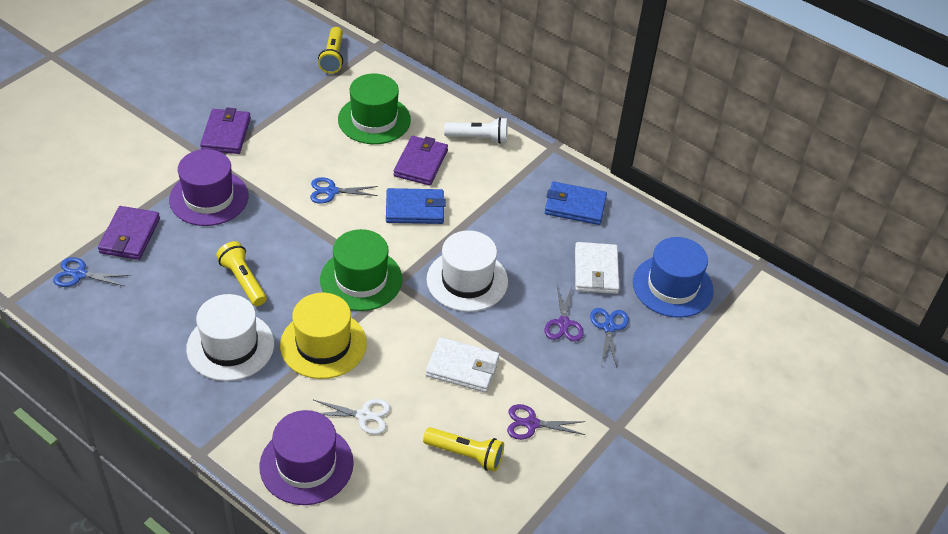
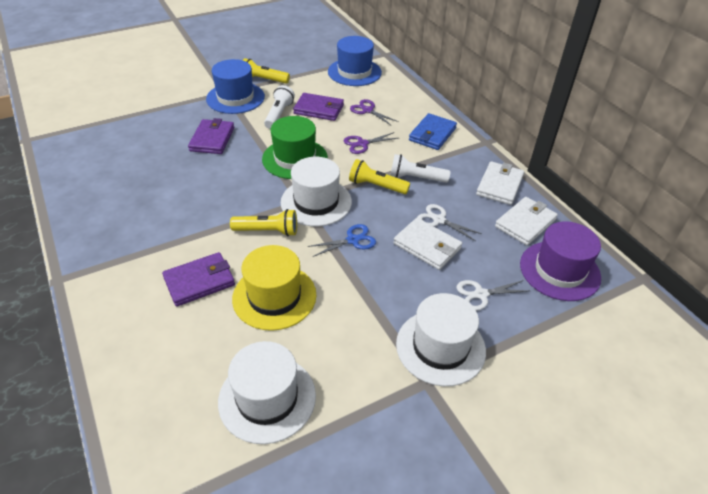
blue hat: [633,237,714,318] = 1 -> [206,59,265,114] [328,36,382,86] = 2
blue scissors: [53,257,131,287] [310,177,378,204] [590,308,629,367] = 3 -> [308,224,376,257] = 1
blue wallet: [386,188,446,224] [545,182,607,225] = 2 -> [409,113,457,150] = 1
green hat: [320,229,402,311] [338,74,411,144] = 2 -> [262,116,328,179] = 1
purple hat: [169,149,248,226] [259,410,354,505] = 2 -> [520,221,601,301] = 1
white flashlight: [444,117,508,144] = 1 -> [264,85,295,129] [390,154,451,183] = 2
white hat: [186,294,274,381] [427,230,508,312] = 2 -> [218,341,316,444] [281,157,352,226] [396,293,486,386] = 3
white scissors: [314,399,390,434] = 1 -> [417,204,482,241] [456,280,528,311] = 2
white wallet: [426,337,499,393] [575,242,619,294] = 2 -> [393,218,462,270] [476,162,524,205] [495,197,558,246] = 3

